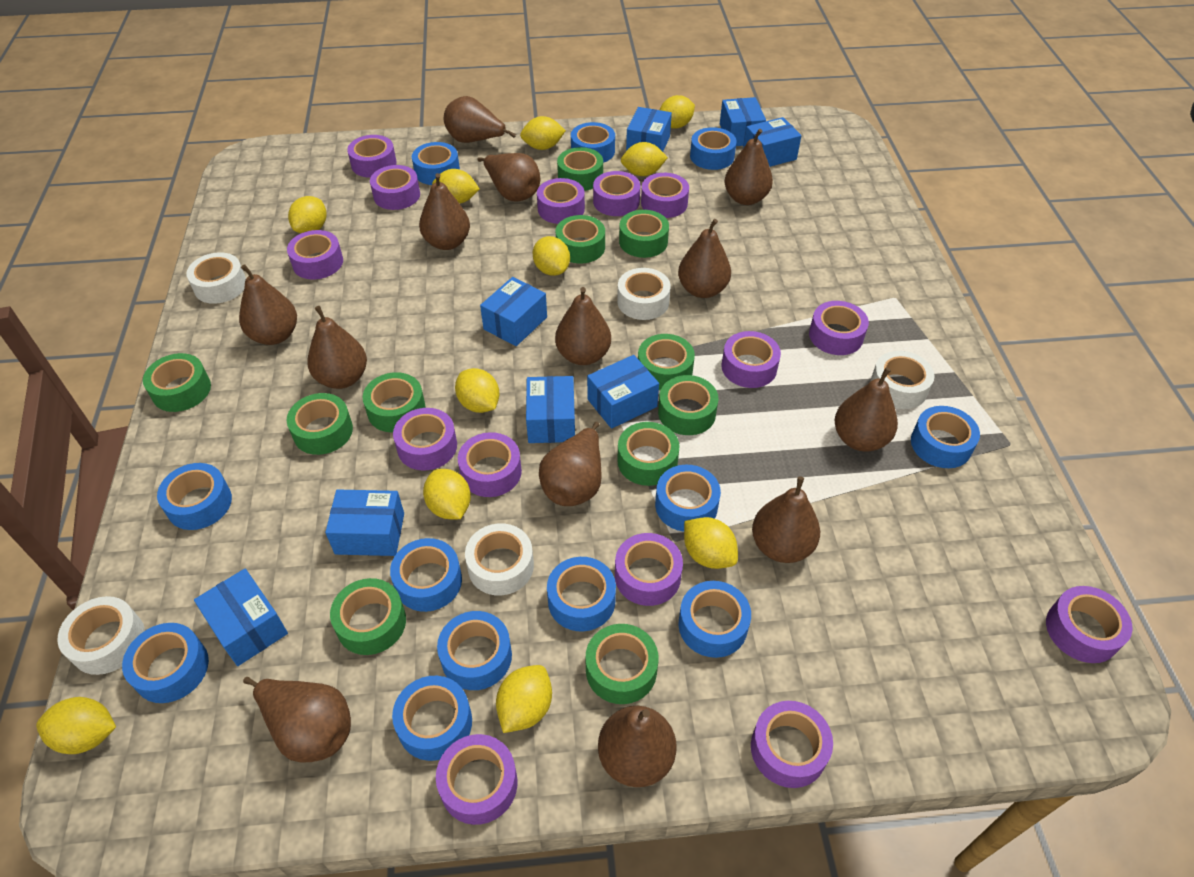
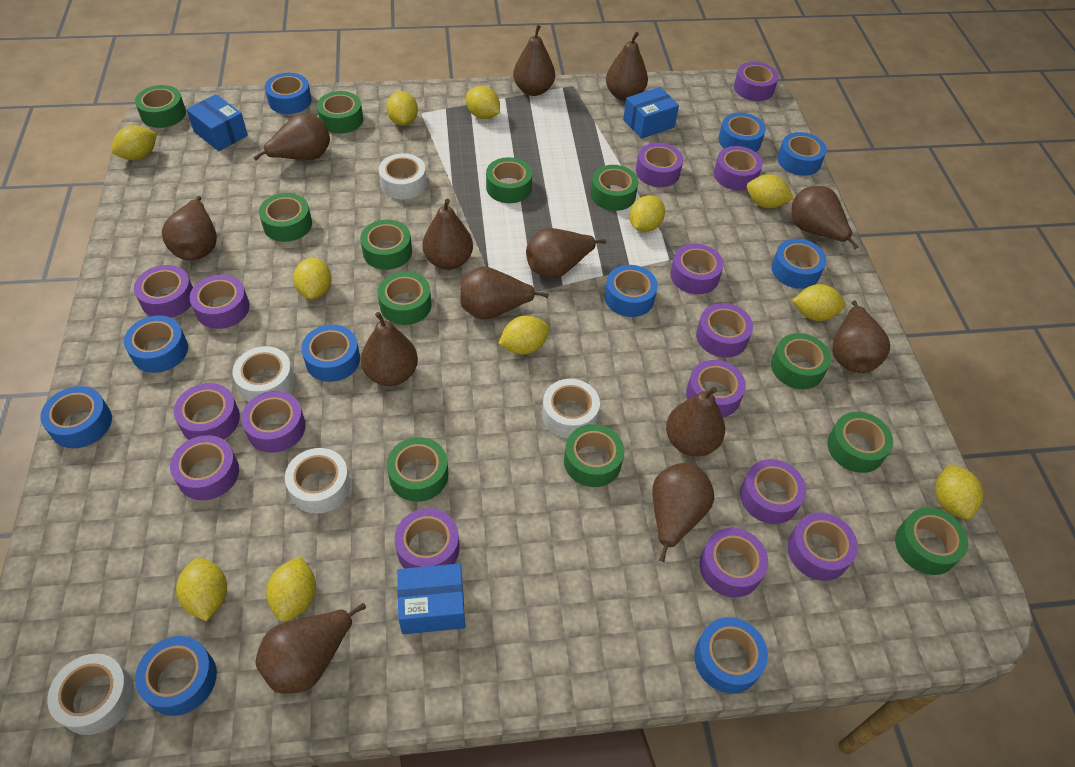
blue box: [194,569,288,666] [325,489,404,556] [480,277,547,346] [526,376,575,443] [587,355,659,429] [626,107,672,152] [720,97,766,146] [743,117,802,167] = 8 -> [186,94,248,151] [397,563,465,634] [623,87,679,139] = 3
blue tape: [122,623,209,703] [157,463,232,530] [390,538,462,612] [392,676,472,761] [412,142,460,185] [437,611,512,690] [547,557,616,632] [571,122,615,163] [655,465,721,532] [678,581,751,658] [690,127,737,170] [911,406,980,468] = 12 -> [40,386,112,448] [124,316,188,373] [135,636,217,716] [265,73,312,114] [301,325,360,382] [605,265,658,317] [694,617,768,694] [718,113,766,152] [771,239,826,289] [777,132,827,176] = 10
green tape: [143,353,211,412] [287,393,353,455] [330,578,406,655] [363,372,426,432] [556,215,605,263] [557,147,603,191] [585,624,658,704] [617,422,679,486] [619,210,669,258] [638,334,695,390] [658,375,719,435] = 11 -> [135,85,186,128] [259,193,312,242] [317,91,363,134] [360,219,412,270] [378,271,432,325] [387,437,448,502] [486,157,532,203] [564,424,624,487] [591,165,638,211] [771,333,831,389] [827,412,893,473] [895,507,968,575] = 12
purple tape: [287,230,343,279] [347,135,396,178] [370,165,420,210] [393,408,457,471] [436,734,518,825] [458,432,522,497] [537,178,585,224] [593,171,640,216] [615,533,683,606] [641,173,689,218] [722,331,781,388] [751,701,833,788] [809,301,869,355] [1046,586,1132,663] = 14 -> [134,265,193,318] [170,435,239,500] [174,383,240,440] [190,274,249,329] [241,391,306,453] [394,508,460,568] [636,143,683,187] [670,244,724,294] [686,360,746,417] [696,303,753,358] [699,528,768,597] [714,146,763,191] [734,62,779,101] [740,459,806,524] [787,512,858,581] = 15

